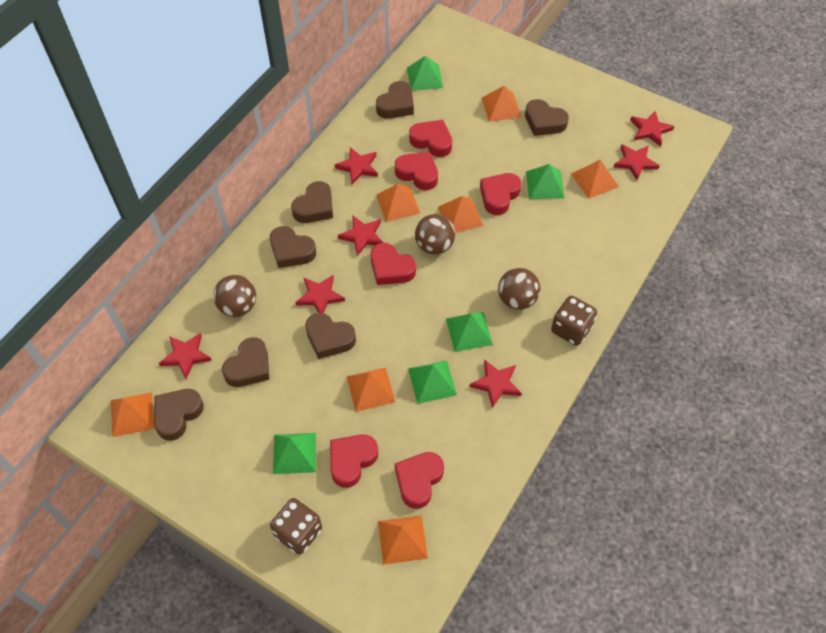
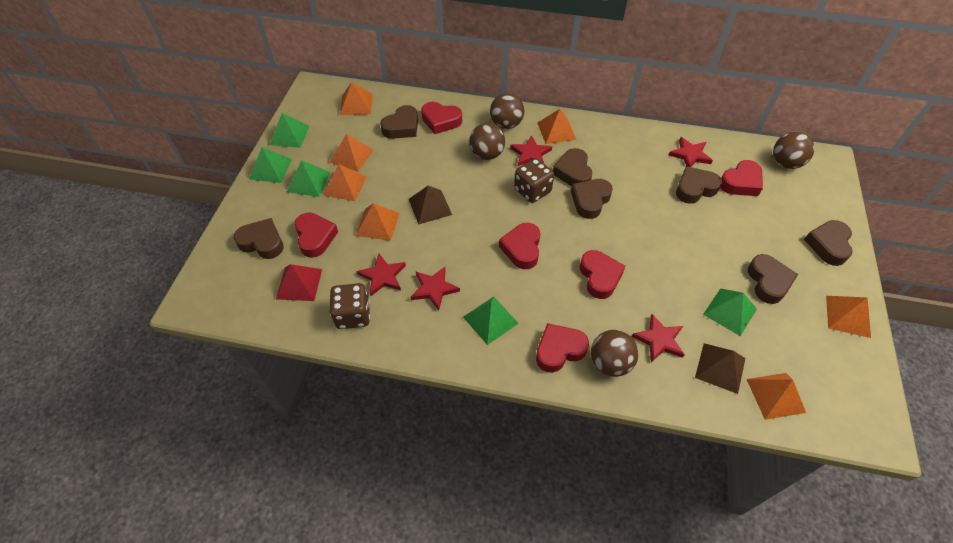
brown ball: [213,275,256,317] [415,214,455,255] [498,268,540,310] = 3 -> [469,123,505,160] [490,93,524,129] [591,330,639,377] [773,132,814,169] = 4
brown pyramid: none = 0 -> [409,186,452,224] [695,343,745,394] = 2
red pyramid: none = 0 -> [276,264,322,301] = 1
red star: [159,333,212,379] [295,275,345,314] [334,147,378,184] [338,216,384,256] [470,359,522,408] [614,144,660,180] [630,111,674,147] = 7 -> [357,254,406,296] [411,267,460,311] [510,135,552,166] [632,314,685,362] [668,137,713,167] = 5

